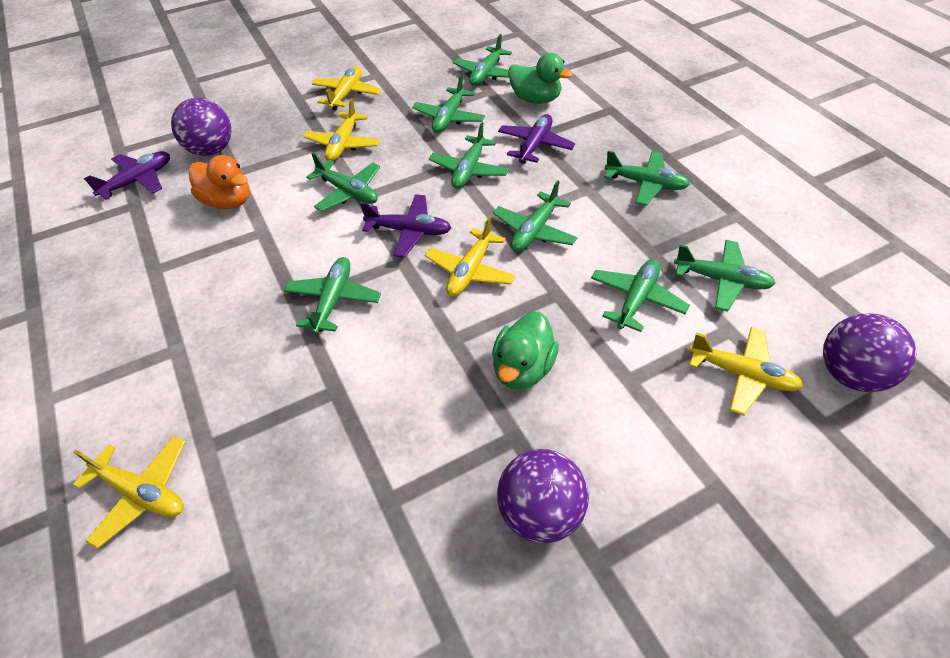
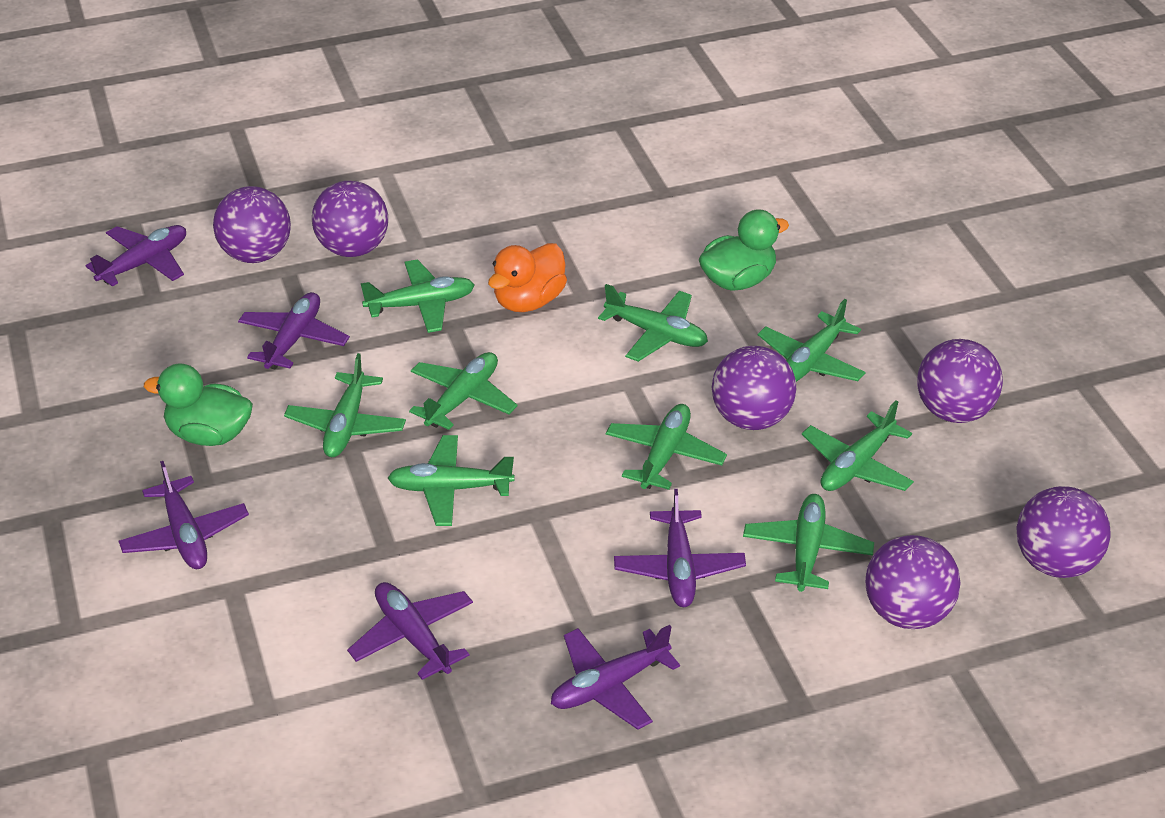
purple ball: [171,98,232,156] [497,449,589,543] [823,314,916,392] = 3 -> [213,186,291,263] [312,181,388,257] [712,346,796,430] [865,535,961,629] [917,339,1003,423] [1016,486,1111,578] = 6
purple plane: [84,151,170,200] [360,194,451,258] [498,114,575,164] = 3 -> [86,225,186,287] [119,461,249,569] [238,292,350,370] [347,582,473,680] [551,625,680,730] [614,489,746,607] = 6
yellow plane: [73,436,186,549] [303,98,380,161] [312,66,381,110] [425,216,516,297] [689,327,803,416] = 5 -> none = 0

